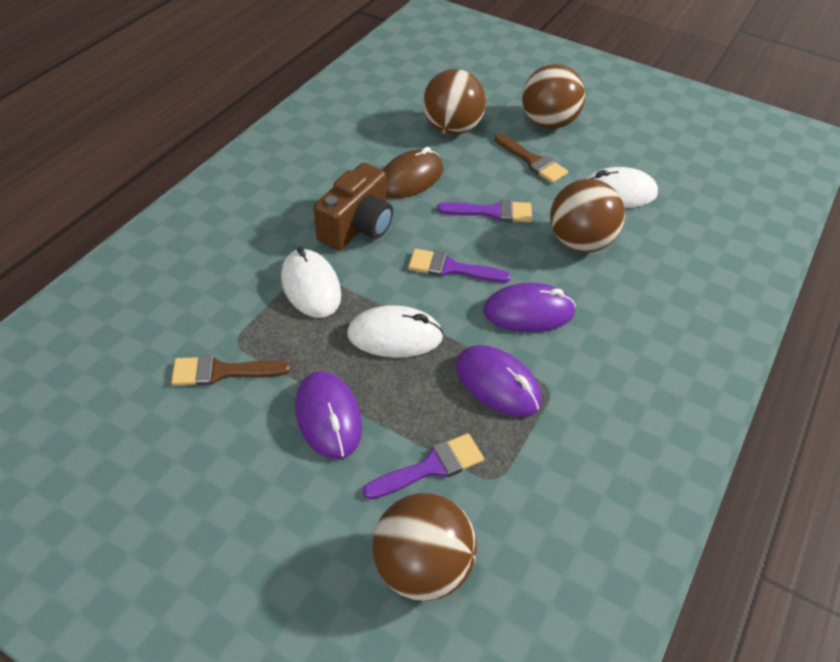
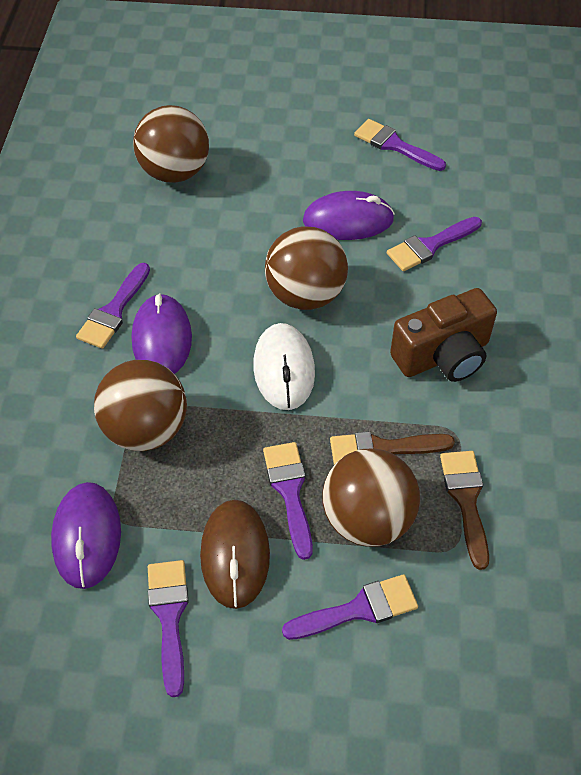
purple brush: [363,433,484,500] [408,249,511,283] [437,200,532,222] = 3 -> [76,263,150,349] [148,560,189,697] [263,442,313,560] [282,574,418,640] [354,119,446,171] [387,217,482,271] = 6
white mouse: [281,247,341,318] [347,305,444,358] [585,167,658,208] = 3 -> [253,323,315,410] = 1

